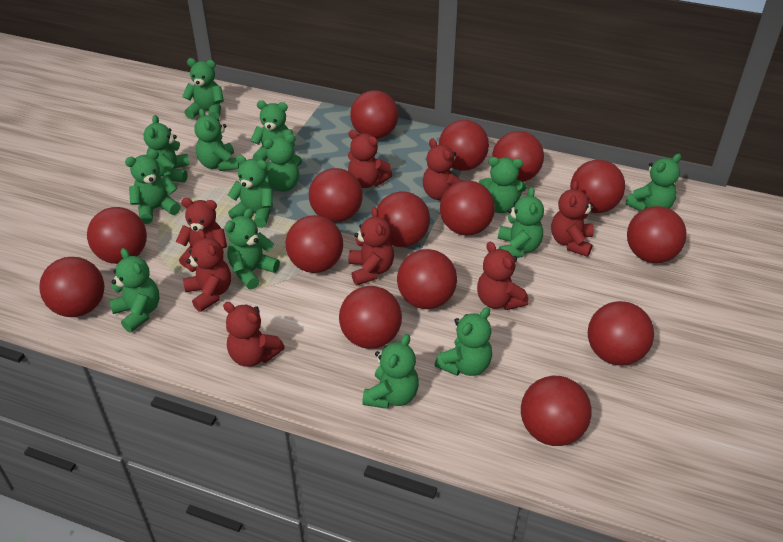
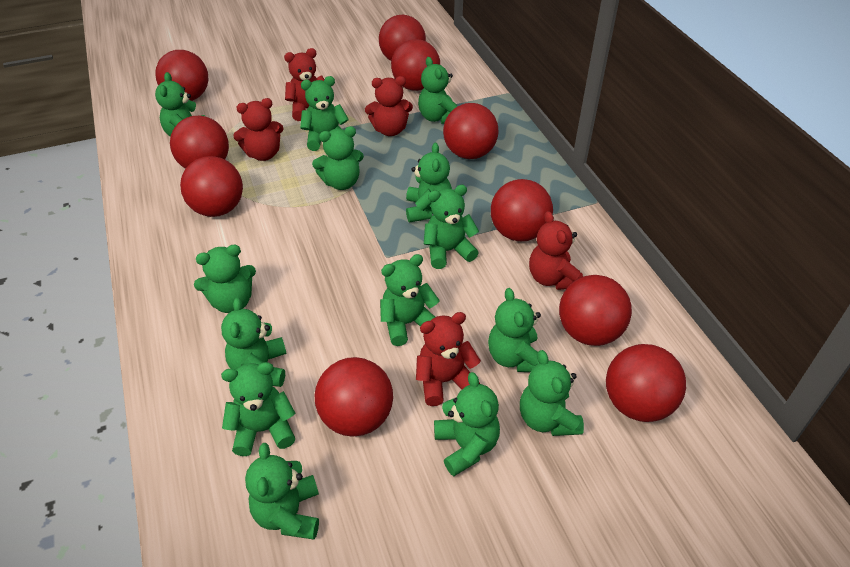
red ball: [39,257,104,317] [87,207,147,264] [286,215,343,273] [309,168,363,222] [339,286,402,349] [350,90,399,139] [377,191,430,247] [397,249,457,309] [439,120,489,171] [440,180,495,236] [492,131,544,182] [521,376,592,446] [570,160,625,213] [588,301,654,365] [627,206,687,263] = 15 -> [155,50,209,101] [170,116,229,169] [180,156,243,217] [314,357,393,437] [379,15,426,61] [391,39,440,91] [443,103,498,159] [491,179,553,241] [559,275,632,346] [606,344,686,422] = 10
red teddy bear: [176,198,227,268] [183,229,231,312] [223,302,285,367] [348,130,392,188] [349,207,394,285] [423,138,462,200] [477,242,529,310] [551,180,594,257] = 8 -> [233,98,284,161] [284,48,324,121] [365,76,413,136] [416,312,481,406] [529,211,583,290] = 5

